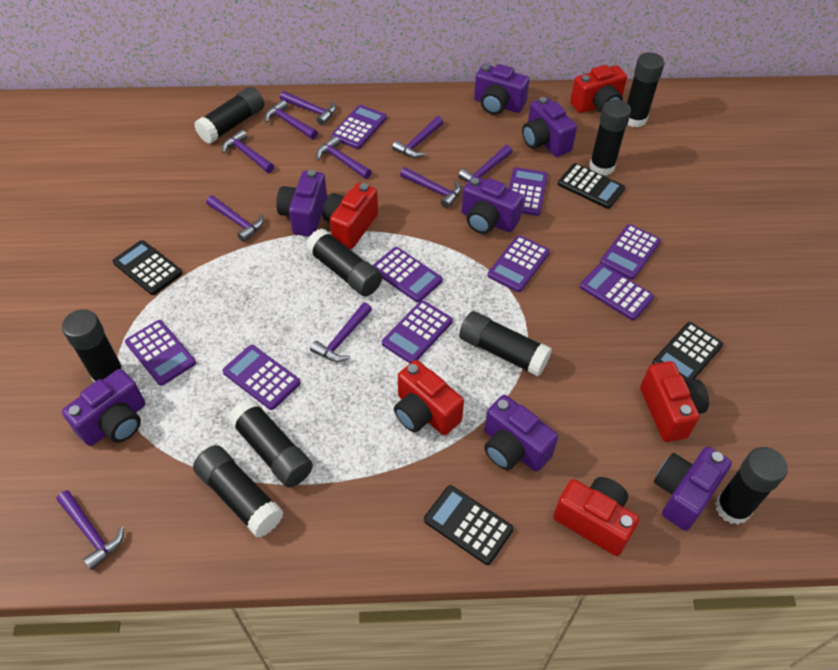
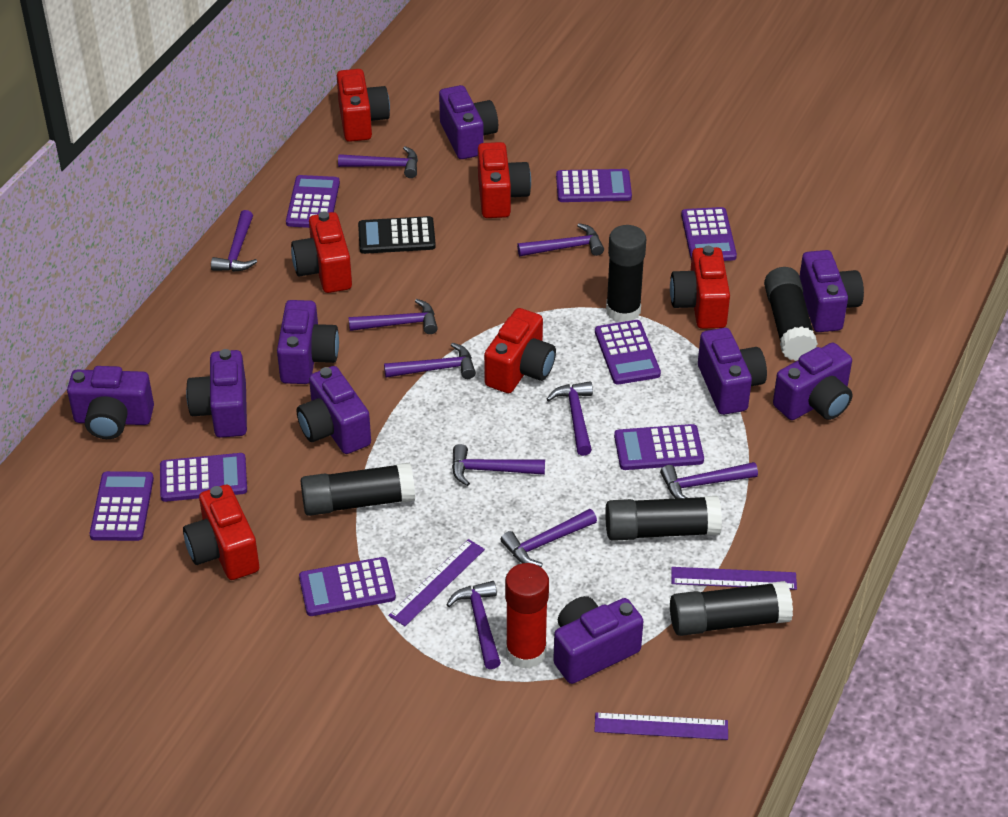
black calculator: [113,240,182,295] [424,485,514,565] [558,163,625,209] [652,322,723,381] = 4 -> [358,216,436,254] = 1
black glue stick: [62,309,125,382] [193,445,284,537] [194,87,264,144] [228,399,313,488] [305,228,382,296] [459,311,552,377] [589,99,631,176] [627,52,665,127] [715,447,788,525] = 9 -> [301,462,415,516] [605,496,722,541] [606,225,646,322] [670,581,793,636] [764,267,818,361] = 5
purple calculator: [125,320,196,386] [222,345,300,410] [331,105,387,149] [372,247,443,302] [382,300,453,363] [487,235,550,292] [509,167,548,216] [580,264,654,321] [600,224,661,280] = 9 -> [90,471,154,541] [160,453,247,502] [286,175,340,228] [299,557,396,616] [556,169,632,202] [595,320,661,385] [614,424,704,470] [681,207,737,261] = 8
purple camera: [62,369,145,446] [276,170,327,236] [462,176,524,234] [474,64,530,115] [484,395,558,472] [522,97,577,157] [654,446,732,531] = 7 -> [67,366,154,439] [186,349,247,438] [277,300,339,384] [297,366,371,454] [439,85,498,159] [553,596,643,684] [698,328,767,415] [773,343,852,420] [800,250,864,332] = 9
purple ruler: none = 0 -> [389,539,485,626] [594,712,728,740] [671,567,797,590] = 3
red camera: [322,183,378,249] [394,360,464,435] [553,477,639,556] [570,65,627,113] [640,361,709,442] = 5 -> [183,485,259,580] [291,211,352,293] [337,69,390,142] [478,142,531,218] [484,308,556,393] [670,246,730,329] = 6
red glue stick: none = 0 -> [505,563,549,669] = 1

